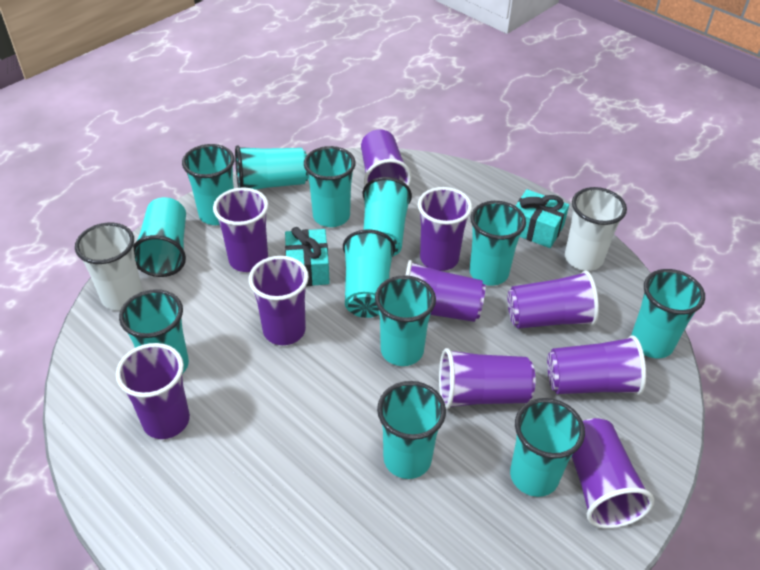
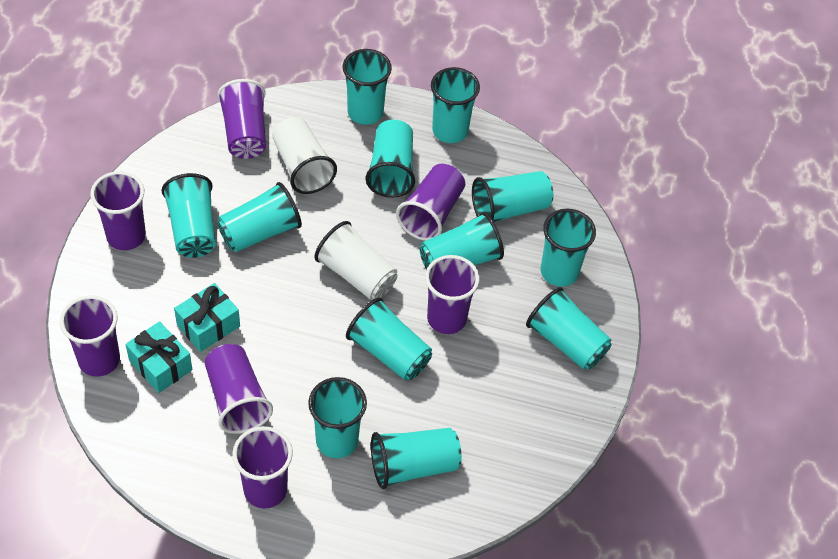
purple cup: [116,343,190,439] [213,187,269,272] [249,256,309,345] [361,129,412,187] [406,260,485,322] [418,187,472,271] [439,348,535,409] [508,271,599,329] [547,335,646,395] [572,418,654,529] = 10 -> [60,295,120,377] [90,171,146,250] [205,344,273,434] [217,79,266,159] [232,426,293,509] [396,164,465,241] [425,255,480,334] = 7

